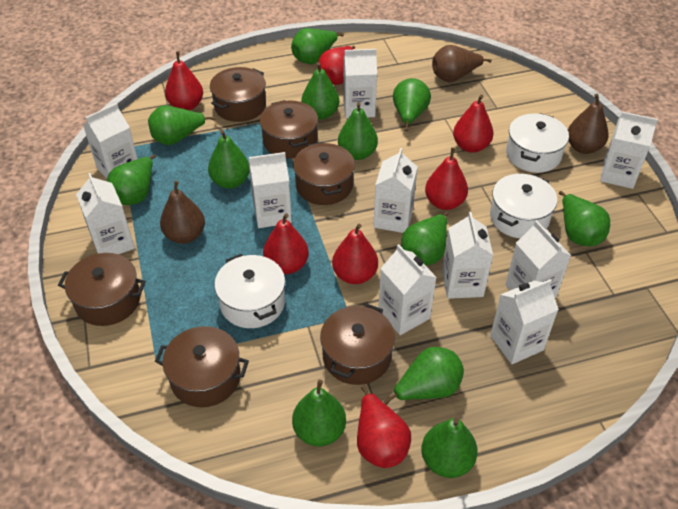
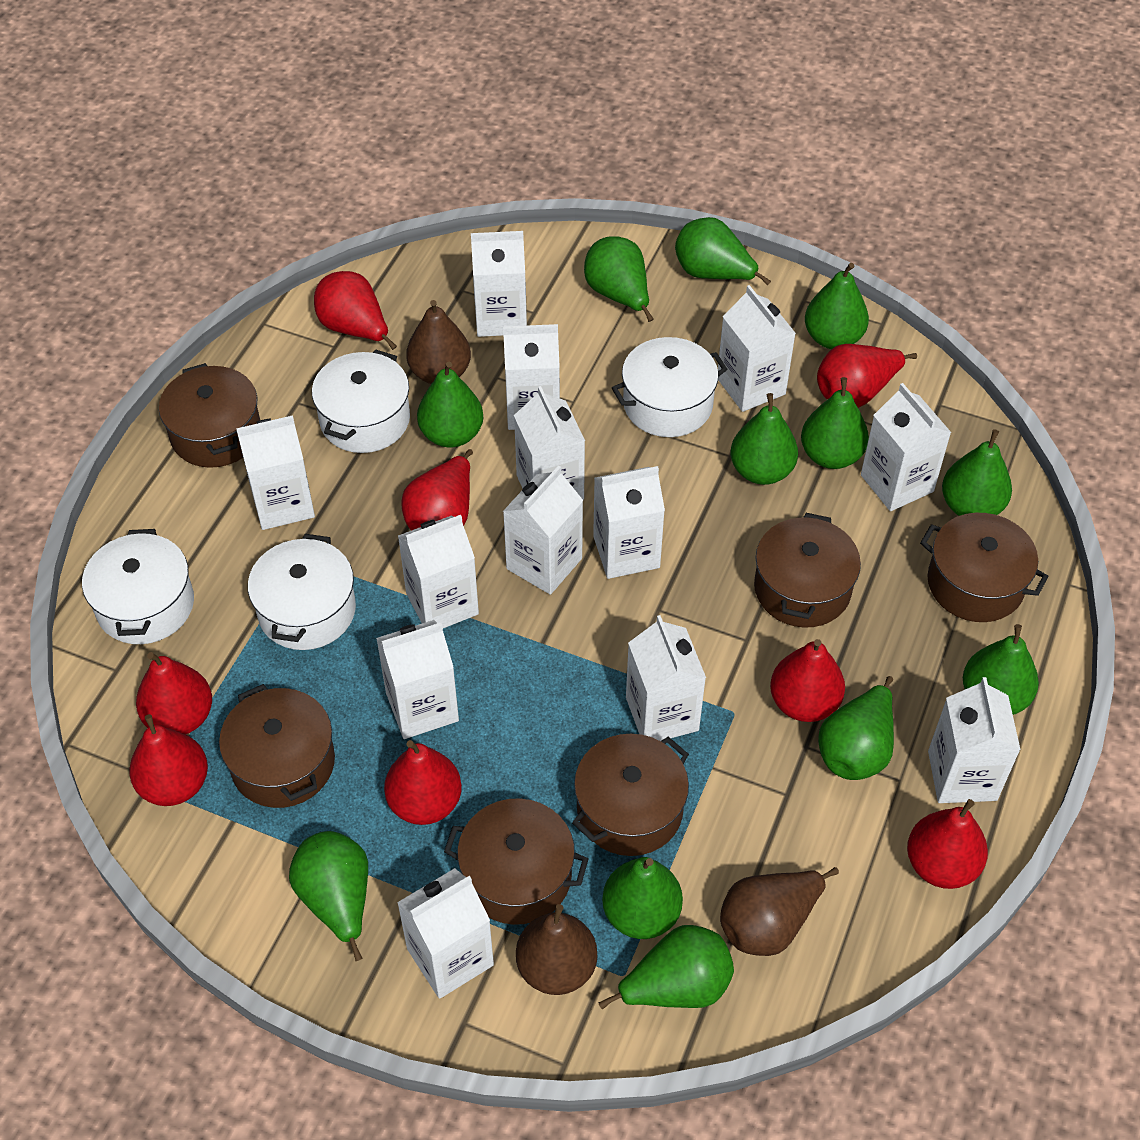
red pear: [165,51,203,111] [263,213,309,274] [318,46,355,85] [332,224,378,284] [357,386,411,468] [425,148,468,210] [453,95,494,153] = 7 -> [129,714,208,806] [136,652,212,734] [314,271,397,350] [384,740,462,825] [401,449,473,531] [770,639,845,722] [817,344,917,408] [907,799,988,889] = 8
white carton: [76,173,135,254] [83,103,138,178] [248,152,292,228] [343,49,377,118] [373,148,417,233] [378,244,437,335] [442,212,493,299] [490,279,559,364] [505,220,571,298] [600,112,658,189] = 10 -> [236,415,315,530] [376,620,459,739] [397,868,494,999] [398,515,479,628] [471,231,527,337] [503,324,560,430] [503,465,583,595] [514,386,585,500] [593,466,665,579] [626,615,706,741] [718,285,796,412] [861,383,951,511] [928,677,1021,803] = 13
white pot: [214,254,285,328] [490,174,557,238] [506,113,569,173] = 3 -> [82,529,194,644] [248,534,356,650] [312,349,410,453] [612,337,727,437] = 4

